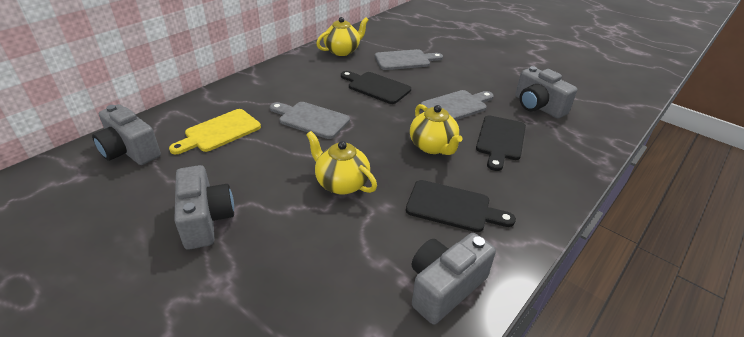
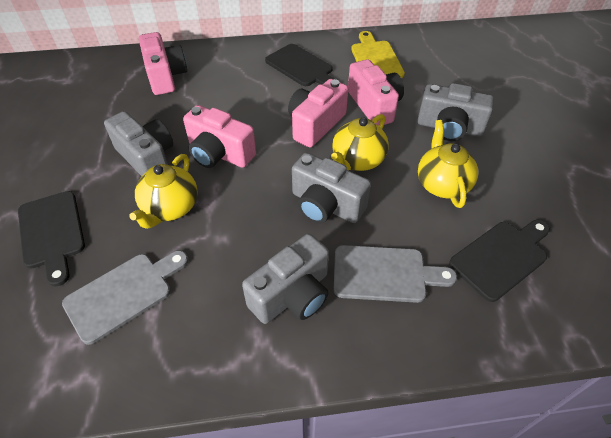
grey cutting board: [270,102,350,139] [375,49,443,70] [421,90,494,120] = 3 -> [62,251,188,345] [334,245,457,303] = 2
pink camera: none = 0 -> [139,32,187,95] [183,105,256,168] [288,79,348,147] [348,59,404,126] = 4

